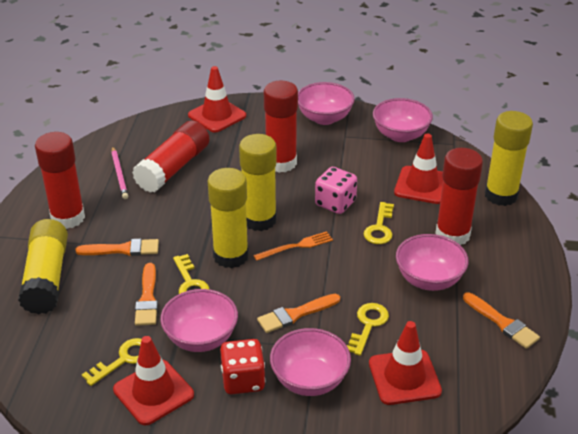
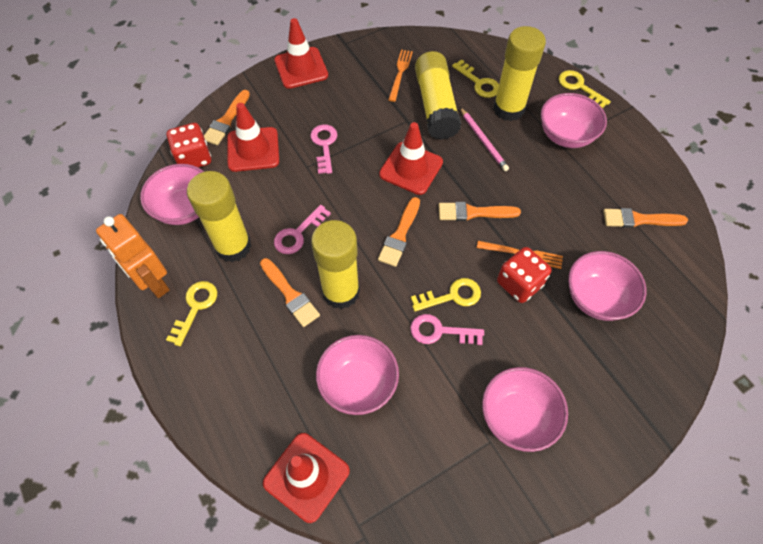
orange brush: [75,239,159,256] [135,263,158,326] [257,294,340,333] [463,292,540,349] = 4 -> [204,90,250,145] [260,258,320,327] [378,197,420,267] [439,202,521,221] [603,208,688,228] = 5
orange fork: [253,231,333,261] = 1 -> [388,50,413,102] [477,241,563,269] = 2
orange robot: none = 0 -> [96,214,170,298] = 1
pink dice: [315,167,357,214] = 1 -> none = 0
pink key: none = 0 -> [274,205,331,254] [310,124,337,174] [410,314,484,345] = 3
red dice: [220,339,265,394] = 1 -> [167,123,211,168] [497,247,552,303] = 2
red glue stick: [35,132,85,229] [132,121,209,193] [264,81,298,173] [435,148,483,245] = 4 -> none = 0

